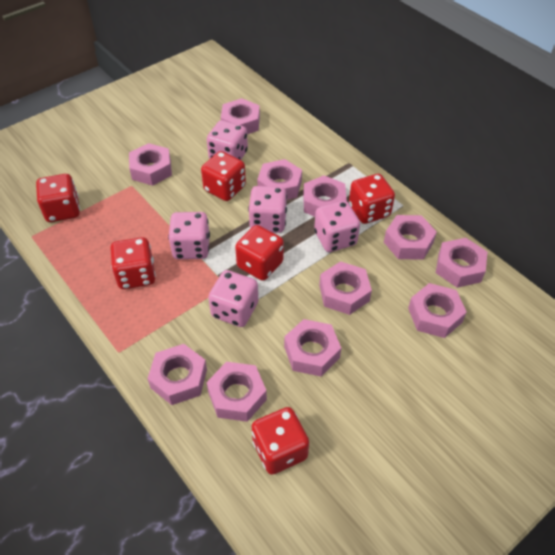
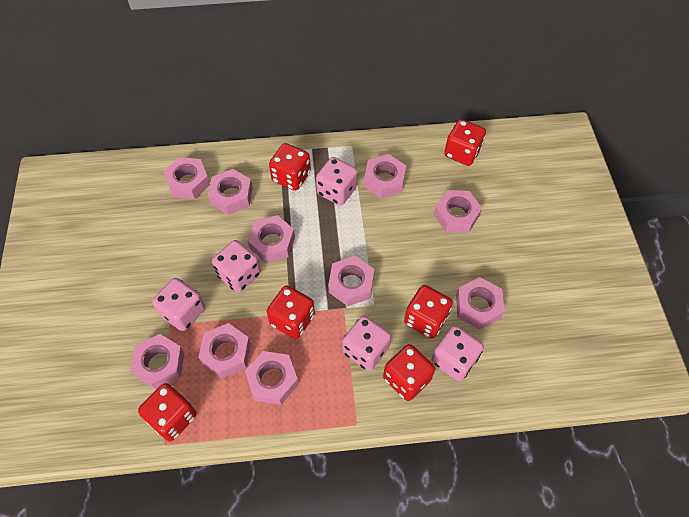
pink nut: [129,143,172,186] [147,344,207,405] [206,362,267,422] [221,98,260,134] [257,159,302,200] [284,319,341,376] [303,175,347,217] [319,261,372,315] [384,215,437,260] [408,283,467,338] [436,238,487,288] = 11 -> [130,334,185,390] [163,157,210,199] [198,323,251,378] [208,169,253,215] [245,351,299,405] [247,215,295,263] [328,256,374,306] [364,154,406,198] [434,190,482,233] [456,277,505,330] = 10

